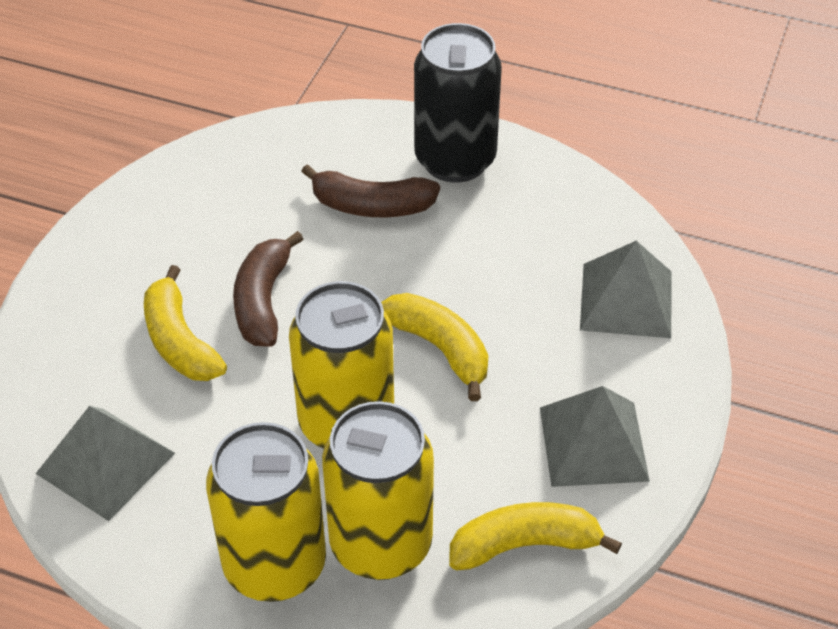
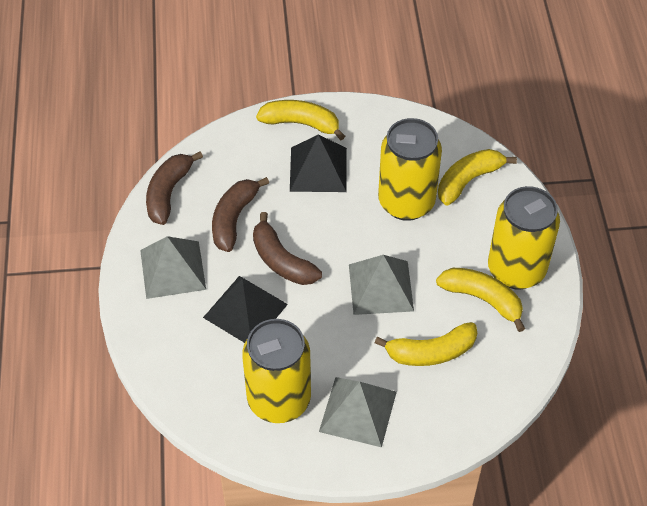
black can: [414,23,502,183] = 1 -> none = 0
black pyramid: none = 0 -> [203,276,288,343] [290,134,347,192] = 2
brown banana: [233,231,303,347] [301,164,440,218] = 2 -> [146,151,203,225] [212,177,269,252] [253,212,322,285] = 3
yellow banana: [144,265,227,381] [381,293,488,401] [449,502,622,571] = 3 -> [256,100,345,140] [375,322,477,366] [436,268,525,332] [438,149,517,206] = 4

